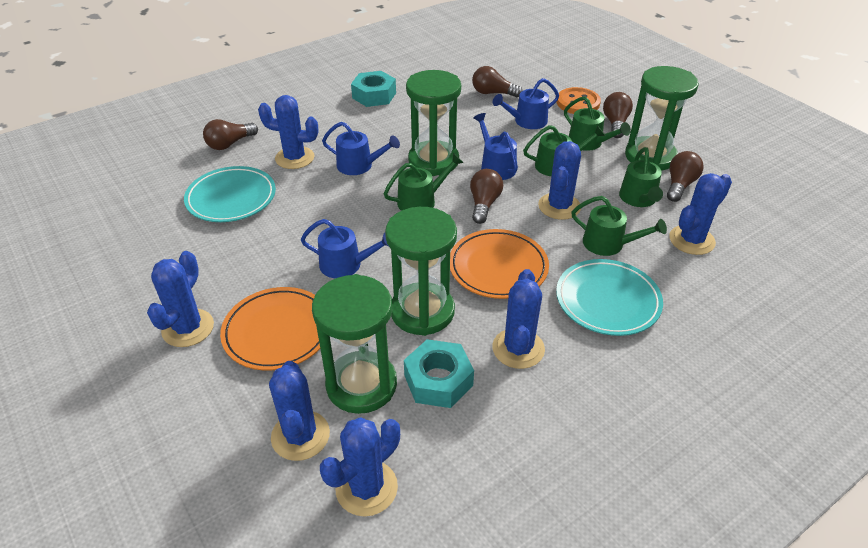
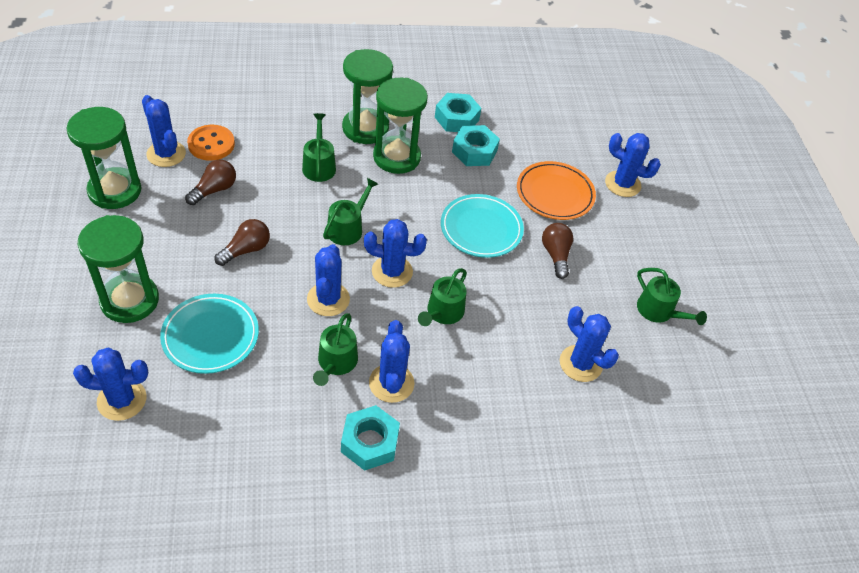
blue watering can: [300,219,388,278] [322,122,400,175] [473,113,518,180] [493,78,559,129] = 4 -> none = 0
brown light bulb: [203,119,258,150] [470,169,503,224] [472,66,523,97] [603,92,633,138] [667,151,704,202] = 5 -> [185,159,236,205] [214,219,270,266] [542,223,573,279] = 3
orange plate: [220,287,320,370] [450,229,549,299] = 2 -> [517,161,596,220] = 1
turquoise nut: [351,71,396,107] [404,339,474,408] = 2 -> [341,405,400,471] [435,93,481,132] [452,125,500,166] = 3

